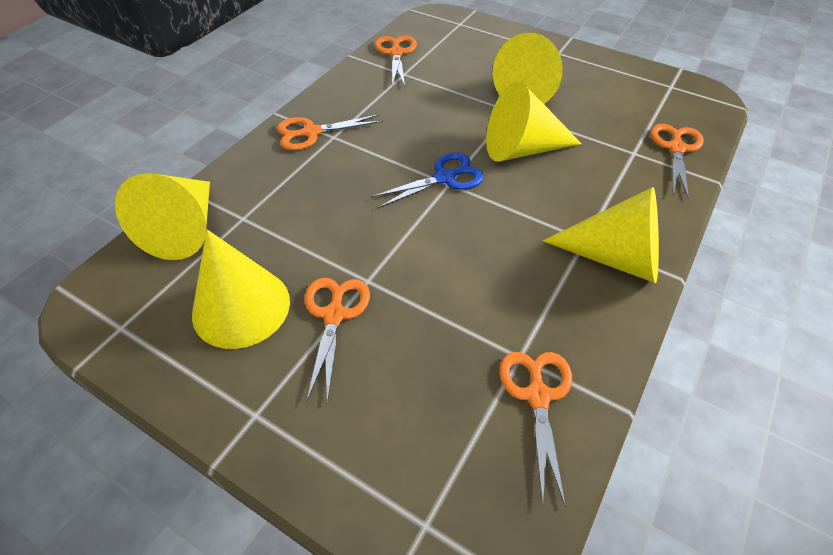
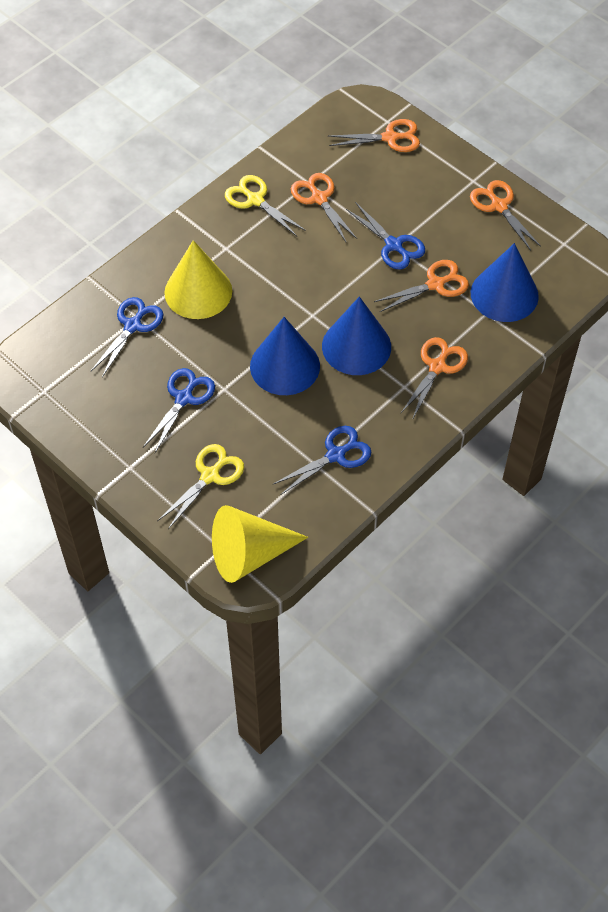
blue cone: none = 0 -> [250,317,320,395] [322,296,391,375] [471,243,539,322] = 3
blue scissors: [371,153,484,208] = 1 -> [91,297,164,377] [143,368,215,453] [273,426,371,495] [346,202,425,270] = 4
yellow cone: [115,173,210,260] [192,229,290,349] [486,81,582,162] [493,33,563,104] [543,187,659,283] = 5 -> [164,240,232,319] [212,505,308,583] = 2
yellow scissors: none = 0 -> [157,444,244,529] [225,175,306,236] = 2

